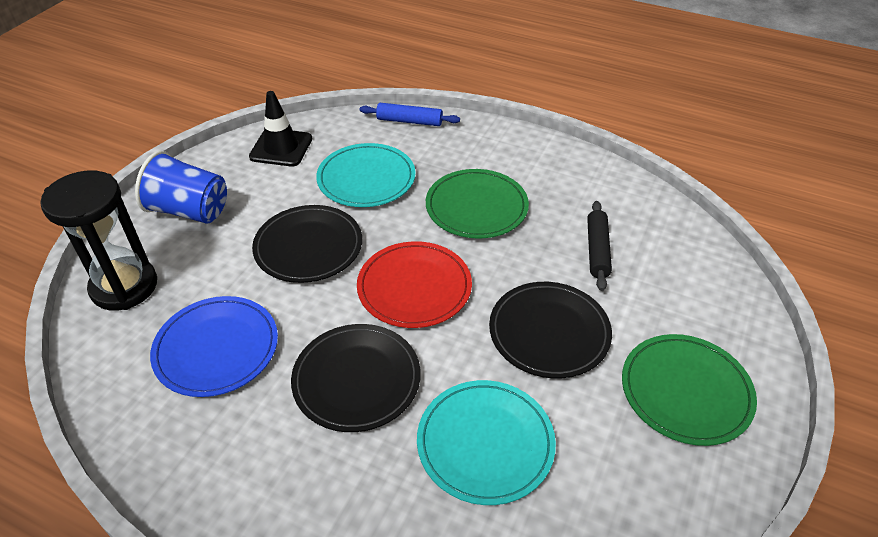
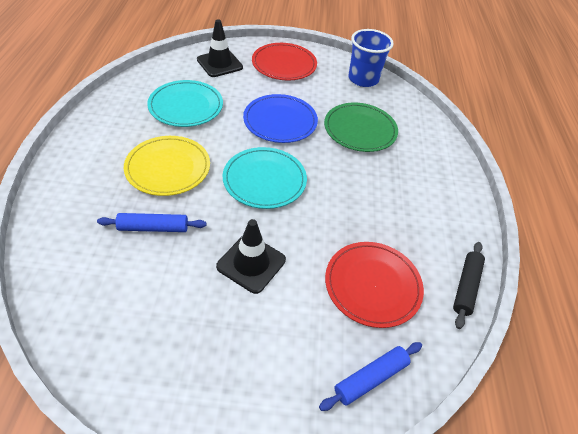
black hourglass: [40,170,157,311] = 1 -> none = 0
black plate: [252,205,362,283] [291,324,421,432] [489,282,612,378] = 3 -> none = 0
black traffic cone: [249,91,312,166] = 1 -> [197,20,243,77] [216,219,286,294] = 2
blue rolling pin: [360,103,460,126] = 1 -> [97,213,206,232] [319,342,422,411] = 2
green plate: [426,169,529,238] [622,334,757,446] = 2 -> [324,103,398,152] = 1
red plate: [357,241,472,328] = 1 -> [252,43,317,81] [325,242,424,328] = 2
yellow plate: none = 0 -> [124,136,210,196] = 1

